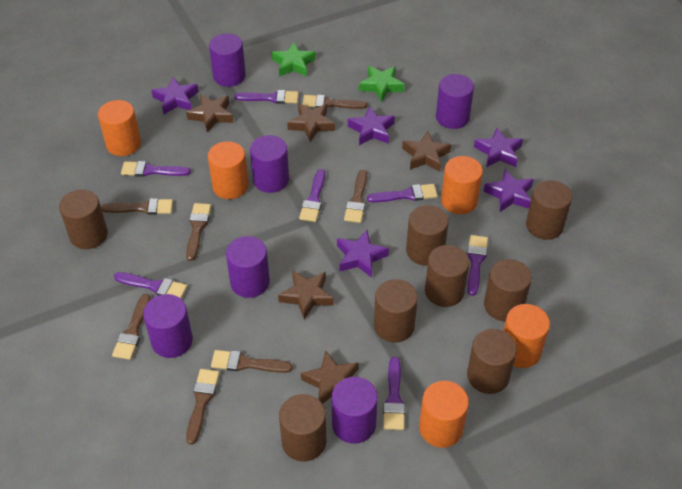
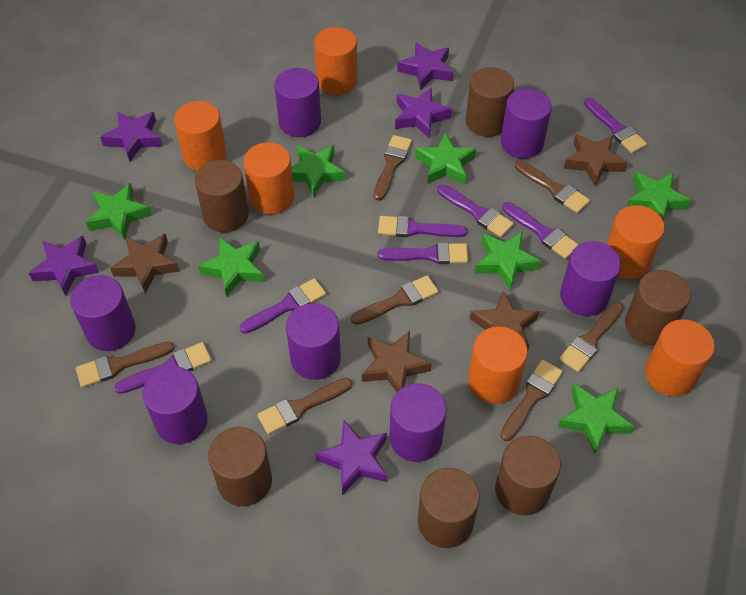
brown cylinder: [59,189,108,249] [279,394,326,462] [374,279,418,343] [406,205,449,266] [425,245,470,307] [467,329,517,394] [484,259,532,322] [526,180,572,240] = 8 -> [195,160,249,232] [208,427,272,506] [418,468,480,548] [466,67,514,137] [495,436,561,515] [625,270,691,346] = 6
brown star: [186,94,234,133] [278,270,334,320] [287,104,335,142] [301,350,359,404] [402,131,451,172] = 5 -> [110,234,179,293] [362,331,432,392] [470,291,539,350] [564,134,627,187] = 4
green star: [271,42,316,77] [359,66,405,102] = 2 -> [86,183,152,240] [198,237,264,297] [291,145,345,197] [415,133,476,184] [475,231,541,291] [558,384,634,454] [626,172,692,220] = 7
orange cylinder: [98,100,141,156] [208,141,249,199] [419,381,469,448] [441,156,483,214] [503,304,550,368] = 5 -> [174,101,227,171] [243,142,294,214] [314,27,358,95] [468,327,528,404] [607,205,665,279] [645,319,715,396] = 6
purple cylinder: [143,294,193,358] [209,33,246,87] [226,236,270,298] [250,135,289,193] [332,377,378,444] [436,74,474,129] = 6 -> [70,275,136,351] [142,366,208,444] [274,68,321,137] [286,303,341,380] [390,383,447,462] [501,88,552,159] [560,241,621,316] = 7

